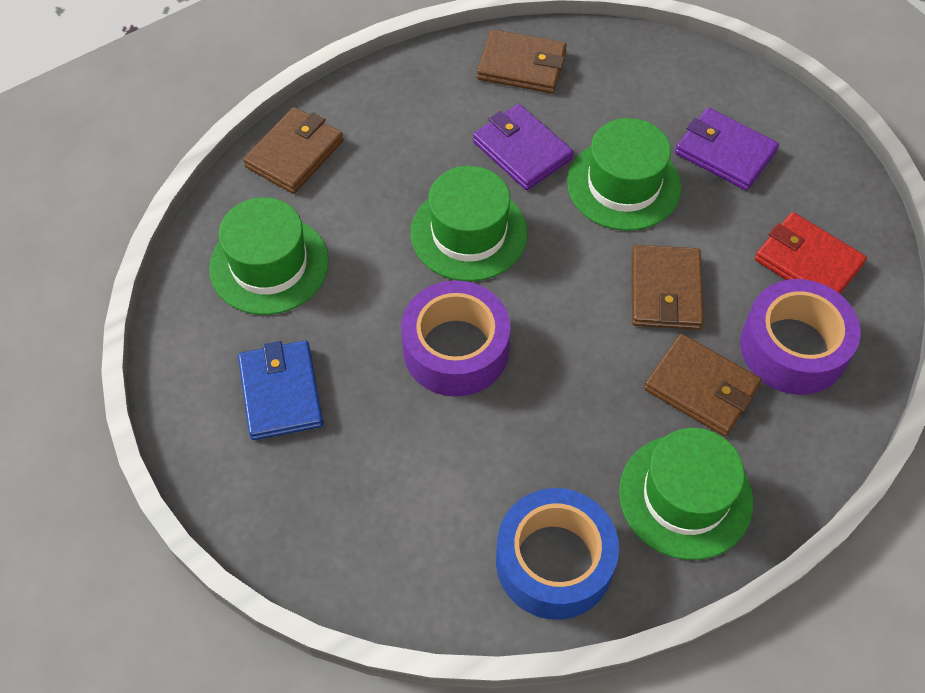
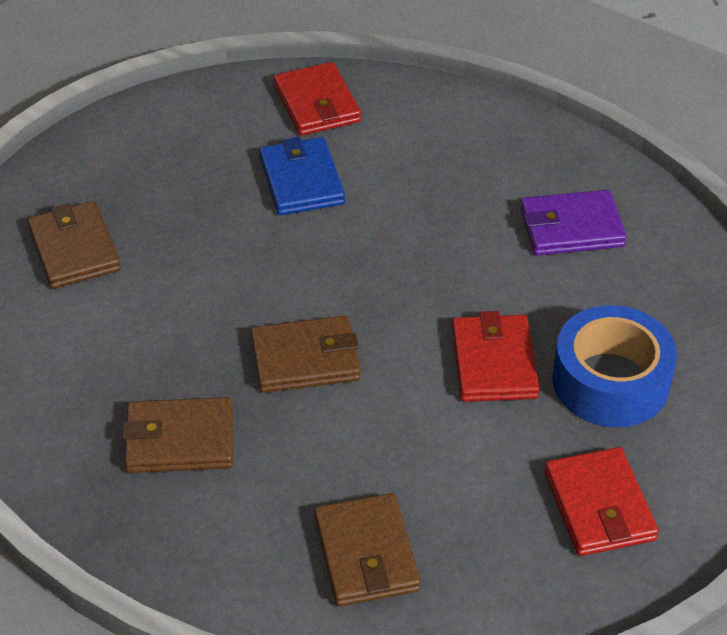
green hat: [209,197,329,315] [411,166,527,281] [567,118,681,231] [619,428,753,560] = 4 -> none = 0
purple tape: [401,280,511,397] [740,279,861,395] = 2 -> none = 0
purple wallet: [473,104,574,190] [675,107,779,191] = 2 -> [520,190,627,256] = 1
red wallet: [755,212,867,294] = 1 -> [273,62,361,136] [452,311,539,402] [544,447,659,556] = 3

